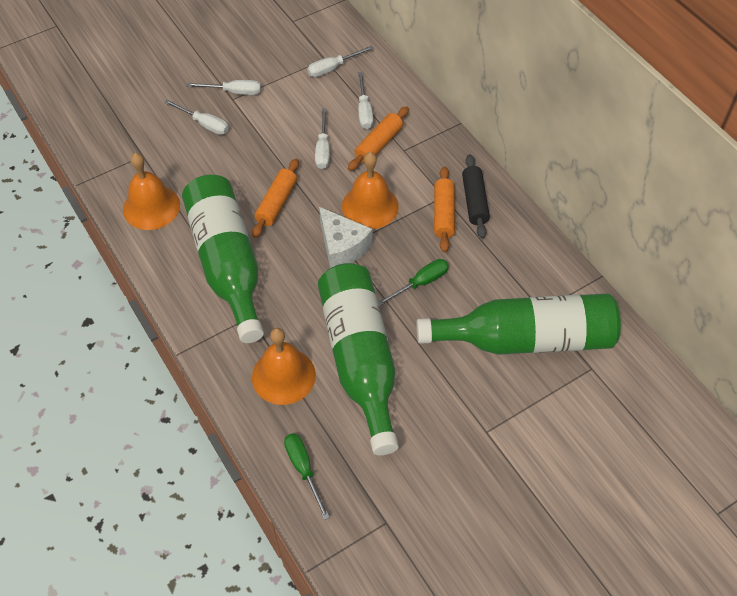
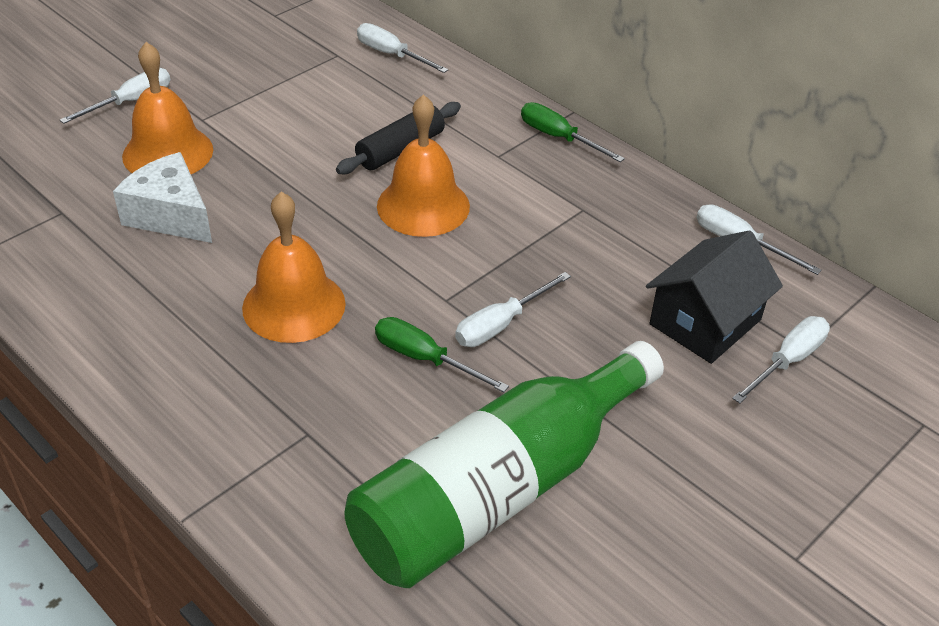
black house: none = 0 -> [646,230,783,364] = 1
green bottle: [182,175,264,343] [318,263,399,455] [416,293,621,355] = 3 -> [344,341,664,588] = 1
orange rolling pin: [252,158,299,238] [348,106,409,171] [434,166,455,252] = 3 -> none = 0

